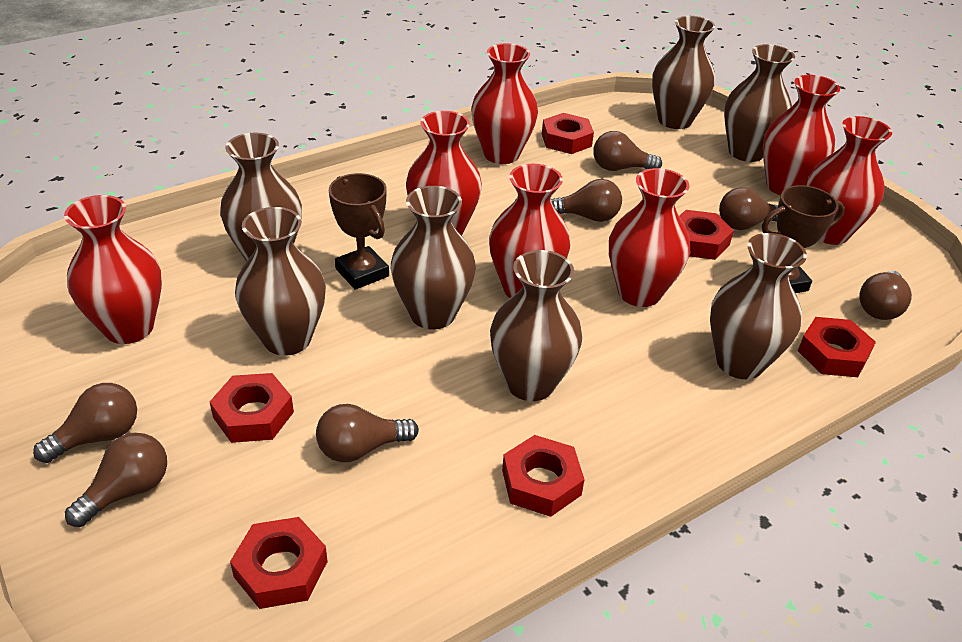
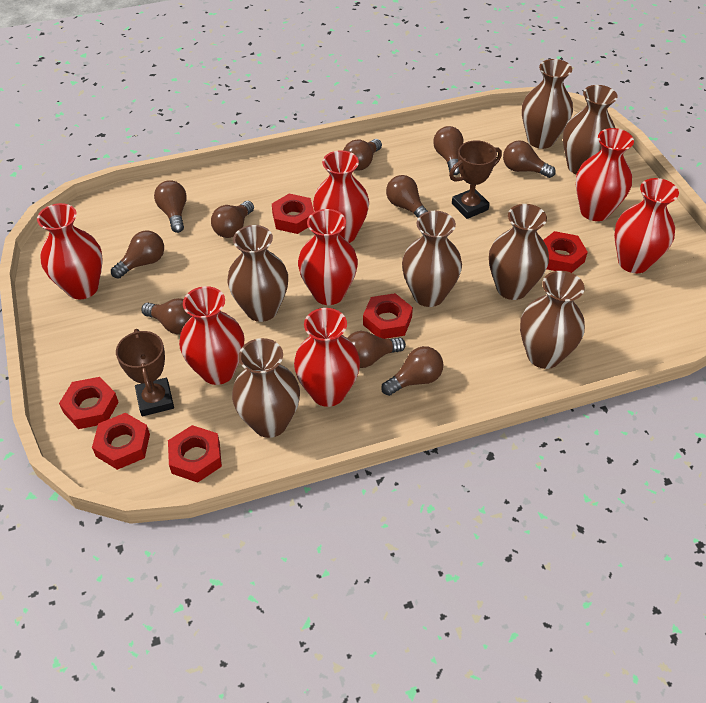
brown light bulb: [33,383,137,463] [65,433,167,527] [316,404,419,462] [550,179,622,222] [593,131,662,171] [719,187,778,230] [859,270,912,320] = 7 -> [111,230,164,279] [141,298,192,334] [154,180,187,233] [211,201,254,238] [343,139,382,171] [347,331,406,368] [381,346,443,396] [386,175,428,218] [433,126,463,175] [503,140,556,178] = 10

